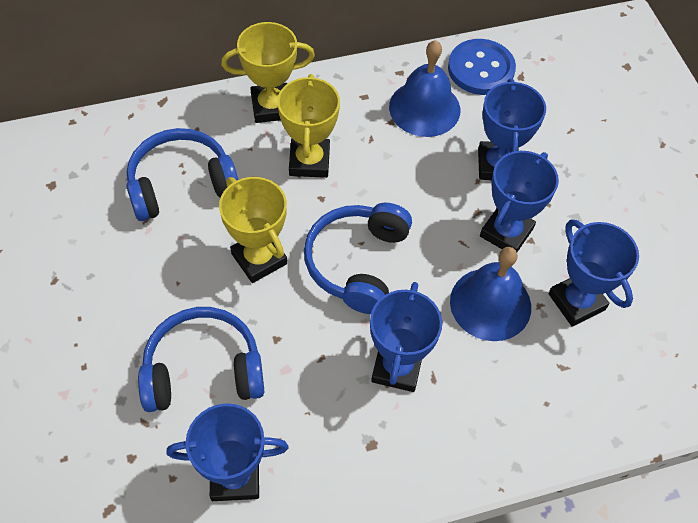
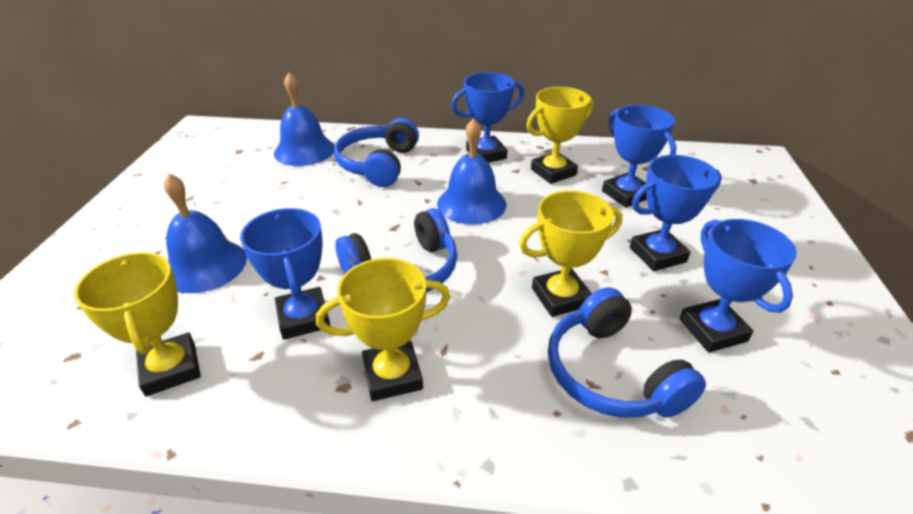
blue bell: [389,40,460,137] [450,247,531,341] = 2 -> [164,174,247,293] [274,72,334,166] [437,118,506,225] = 3
blue button: [448,39,516,95] = 1 -> none = 0
yellow trophy: [219,177,287,283] [221,22,315,123] [277,74,340,178] = 3 -> [74,252,201,396] [316,258,450,401] [519,191,623,317] [526,87,594,184] = 4

